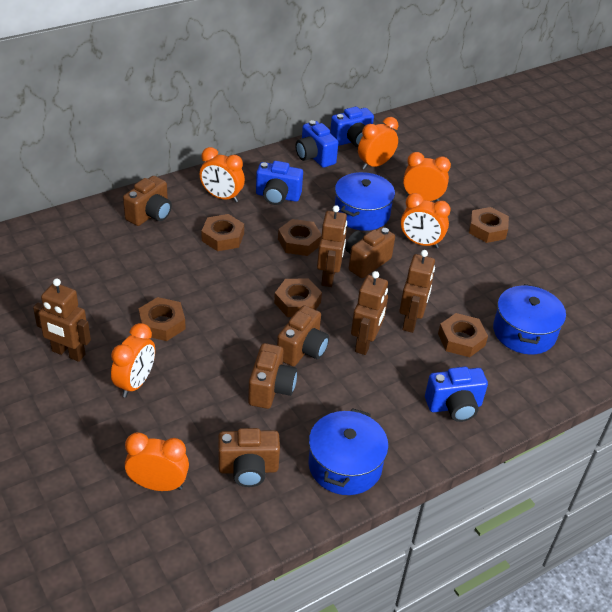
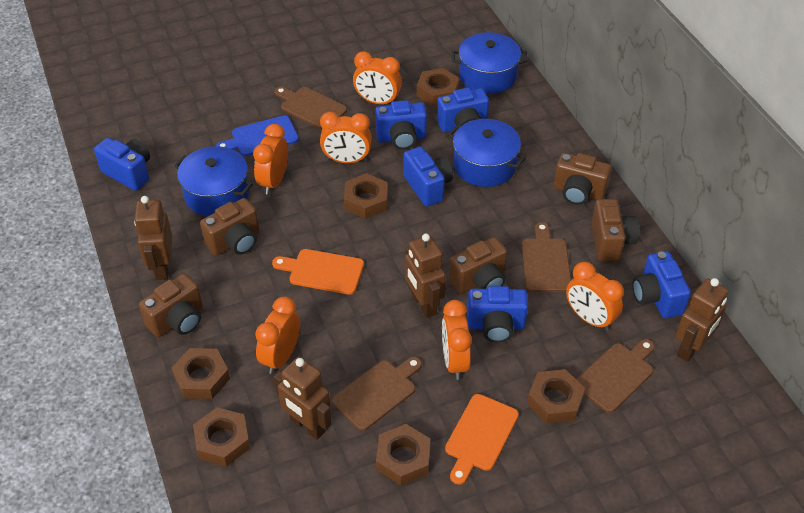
blue camera: [256,161,303,205] [295,120,338,168] [330,107,374,147] [425,367,488,422] = 4 -> [94,138,150,191] [375,100,427,150] [403,147,453,207] [437,88,489,132] [467,286,528,343] [633,251,691,318] = 6
blue cutting board: none = 0 -> [216,115,299,156] = 1
brown cutting board: none = 0 -> [274,87,347,130] [332,357,422,431] [522,222,571,292] [576,339,655,413] = 4
orange cutting board: none = 0 -> [272,249,364,295] [445,394,519,485] = 2

